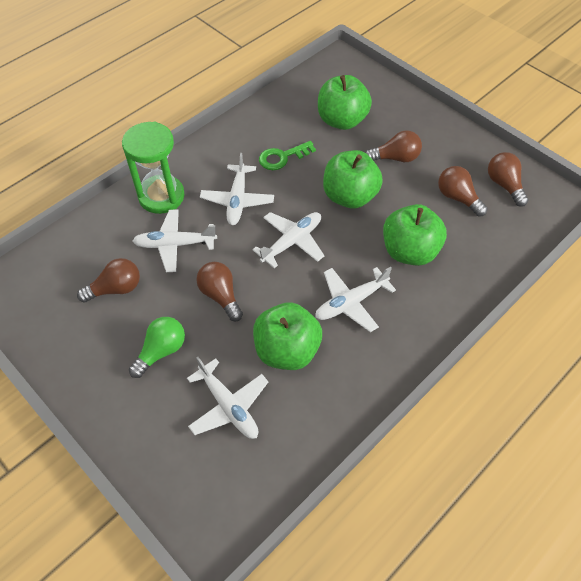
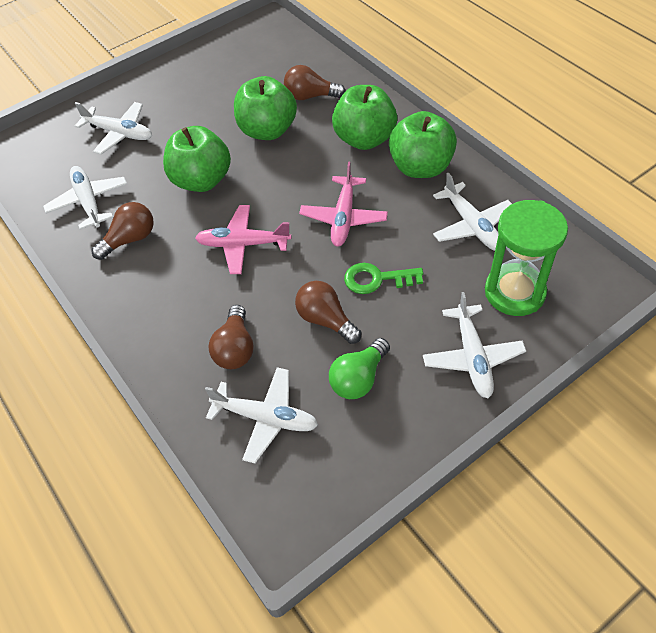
brown light bulb: [77,258,140,303] [196,262,243,322] [365,130,422,162] [438,166,488,217] [488,152,529,207] = 5 -> [91,202,154,260] [209,305,254,369] [284,65,345,100] [295,281,361,344] = 4
pink plane: none = 0 -> [195,205,291,274] [299,162,388,247] = 2

